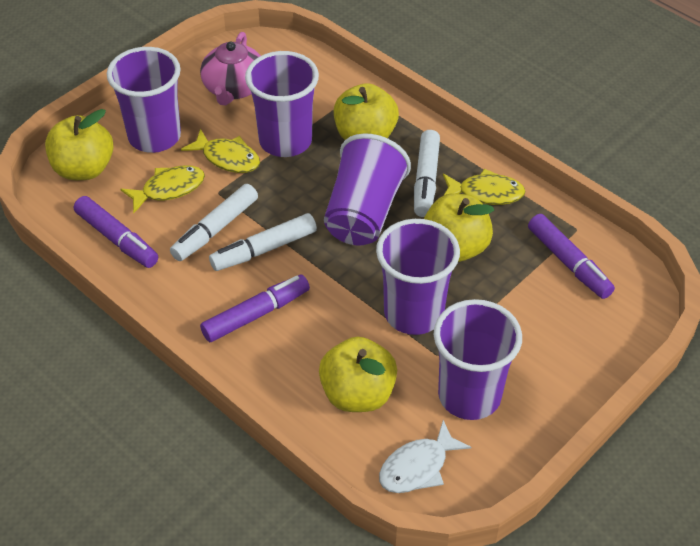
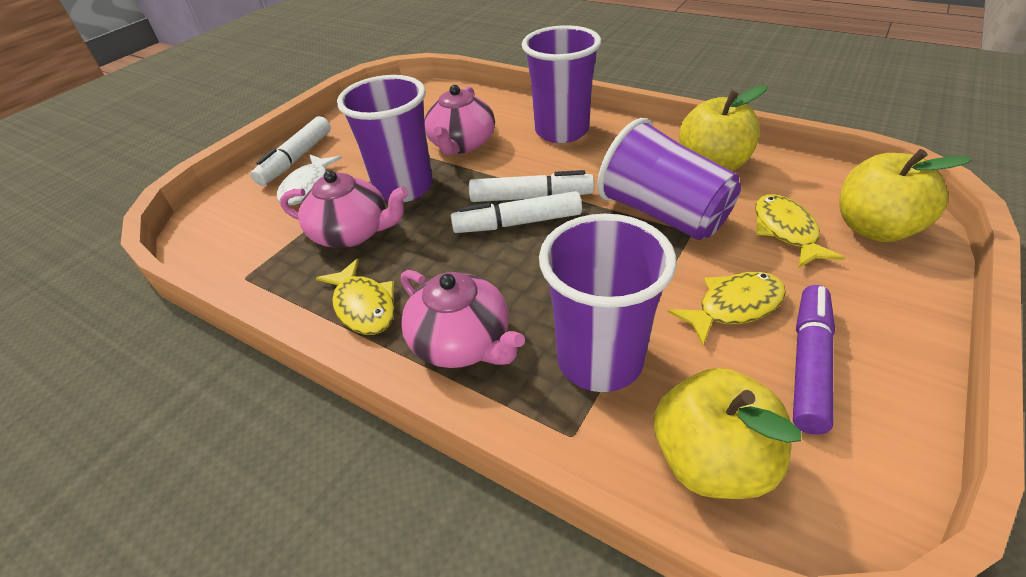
pink teapot: [200,32,261,105] = 1 -> [280,170,409,248] [401,270,525,368] [425,85,495,155] = 3
purple cup: [107,47,181,153] [245,51,319,157] [324,133,411,246] [376,219,460,335] [434,299,522,420] = 5 -> [337,75,433,202] [522,25,601,143] [539,214,676,392] [597,118,741,240] = 4
purple marker: [74,196,158,268] [200,275,310,342] [528,214,615,299] = 3 -> [793,285,835,435] = 1
yellow apple: [45,109,113,180] [319,337,397,412] [334,83,399,140] [424,193,494,262] = 4 -> [654,368,801,499] [679,85,768,171] [839,149,972,242] = 3

